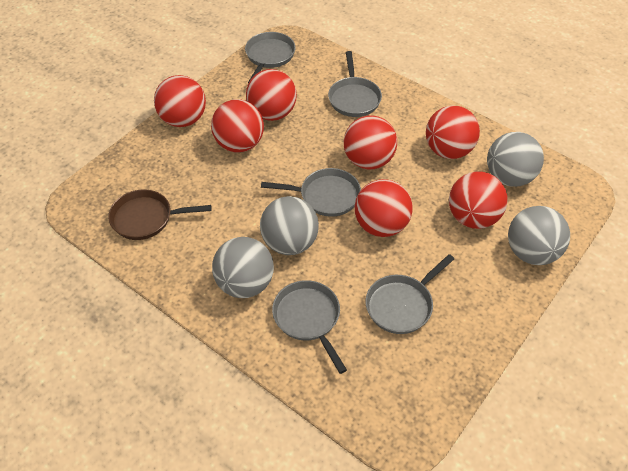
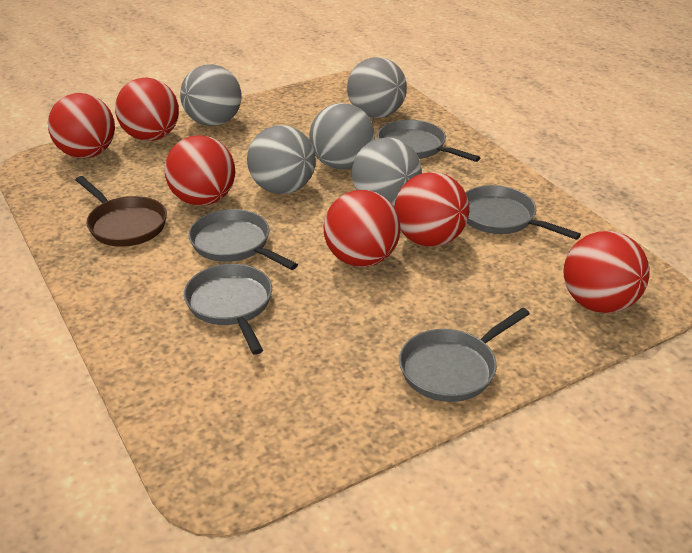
grey ball: [212,237,274,298] [260,196,319,255] [487,132,544,187] [508,206,570,265] = 4 -> [180,64,242,126] [247,125,316,194] [309,103,375,170] [347,57,407,118] [352,137,422,207] = 5
red ball: [154,75,206,127] [211,99,264,152] [246,69,297,121] [344,115,397,169] [355,179,413,237] [426,105,480,159] [449,172,508,229] = 7 -> [48,93,115,158] [115,78,179,141] [165,135,235,206] [323,190,400,267] [395,172,469,247] [563,231,650,313] = 6

